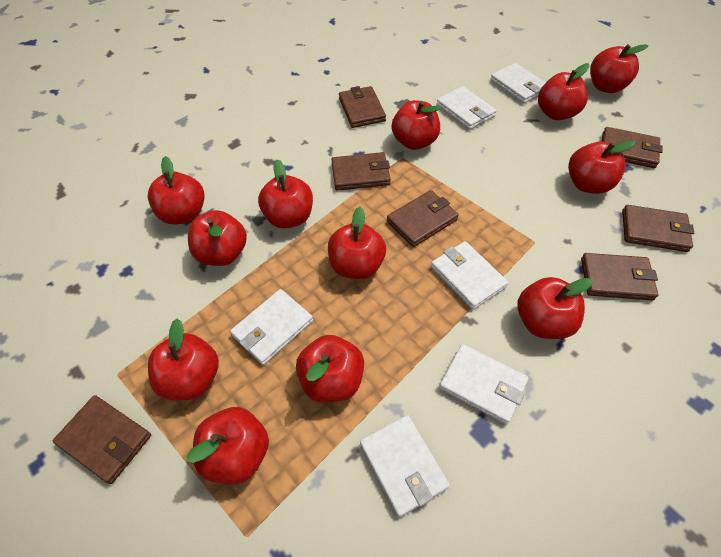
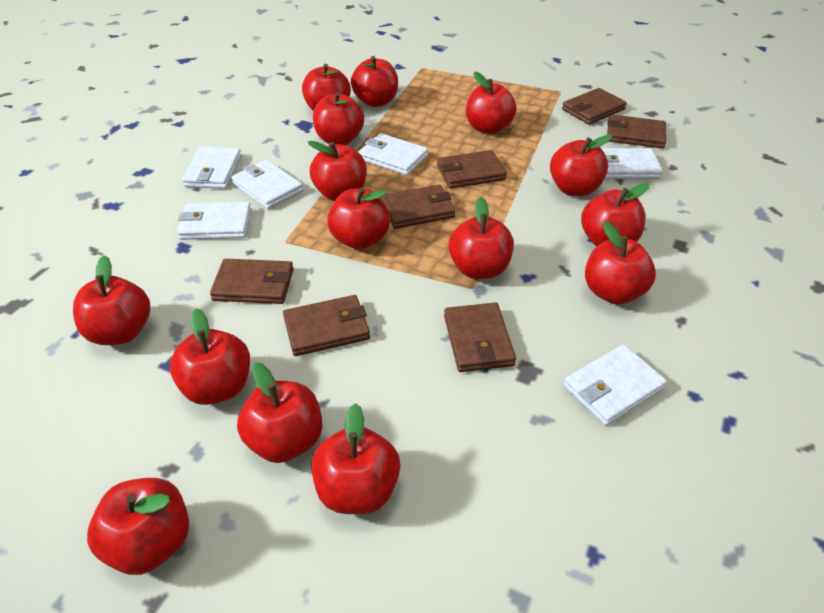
red apple: [148,156,205,225] [148,318,219,400] [186,407,269,484] [188,210,247,266] [258,159,313,228] [296,335,364,403] [328,206,386,279] [392,100,441,150] [518,277,593,339] [538,63,590,120] [568,141,636,194] [590,44,649,93] = 12 -> [73,255,150,345] [87,478,189,575] [170,308,250,405] [237,362,322,463] [302,64,351,111] [308,141,367,201] [311,403,400,514] [313,92,364,145] [327,188,390,249] [351,56,398,107] [449,197,514,279] [466,71,517,134] [550,135,612,196] [581,183,650,247] [585,221,656,304] = 15

